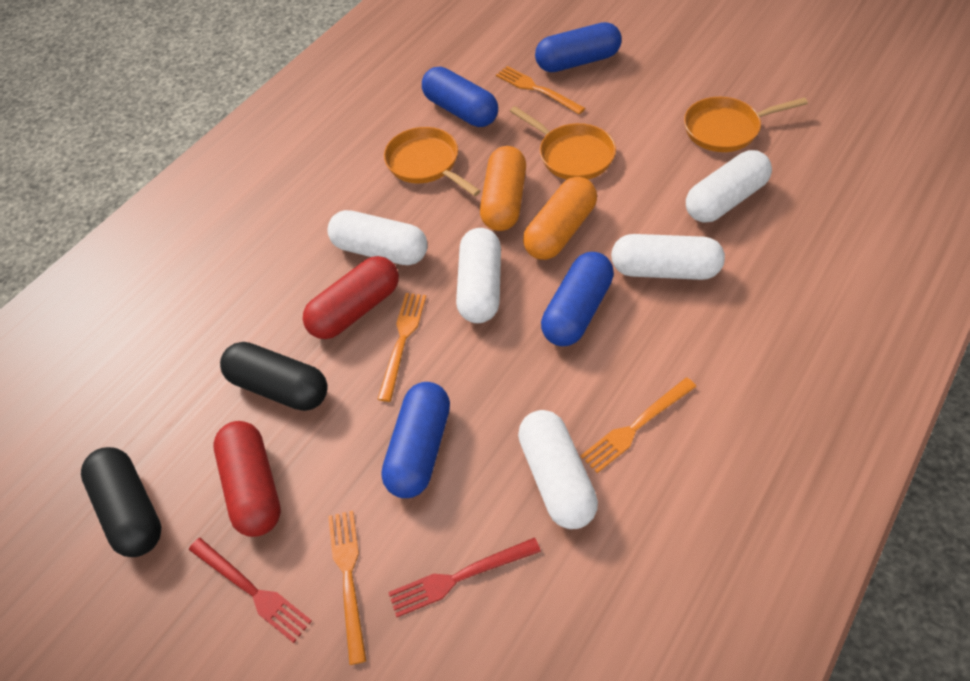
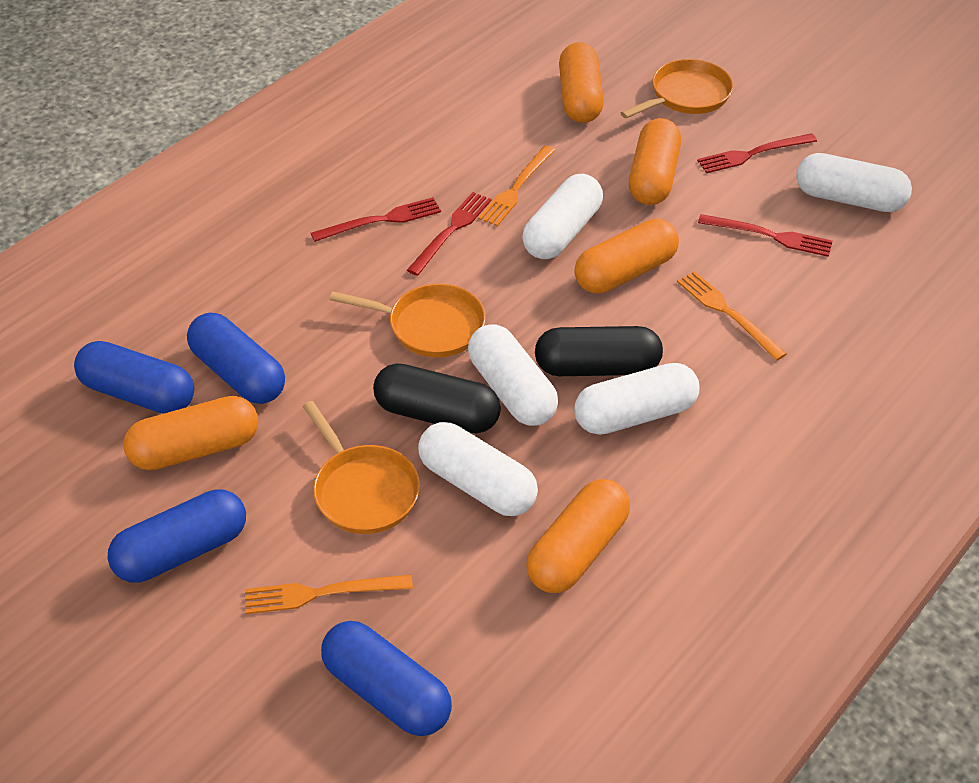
orange capsule: [480,146,526,231] [523,177,597,260] = 2 -> [123,396,258,470] [526,479,630,593] [559,42,604,123] [574,219,679,294] [629,118,681,205] = 5
orange fork: [328,510,366,665] [377,293,426,402] [496,66,585,114] [580,377,697,473] = 4 -> [245,574,413,614] [478,145,555,226] [677,271,787,361] = 3
red capsule: [213,421,281,537] [303,256,399,339] = 2 -> none = 0
red fork: [189,538,312,643] [388,537,541,617] = 2 -> [311,197,441,242] [407,192,491,276] [697,133,817,173] [698,214,833,257] = 4

